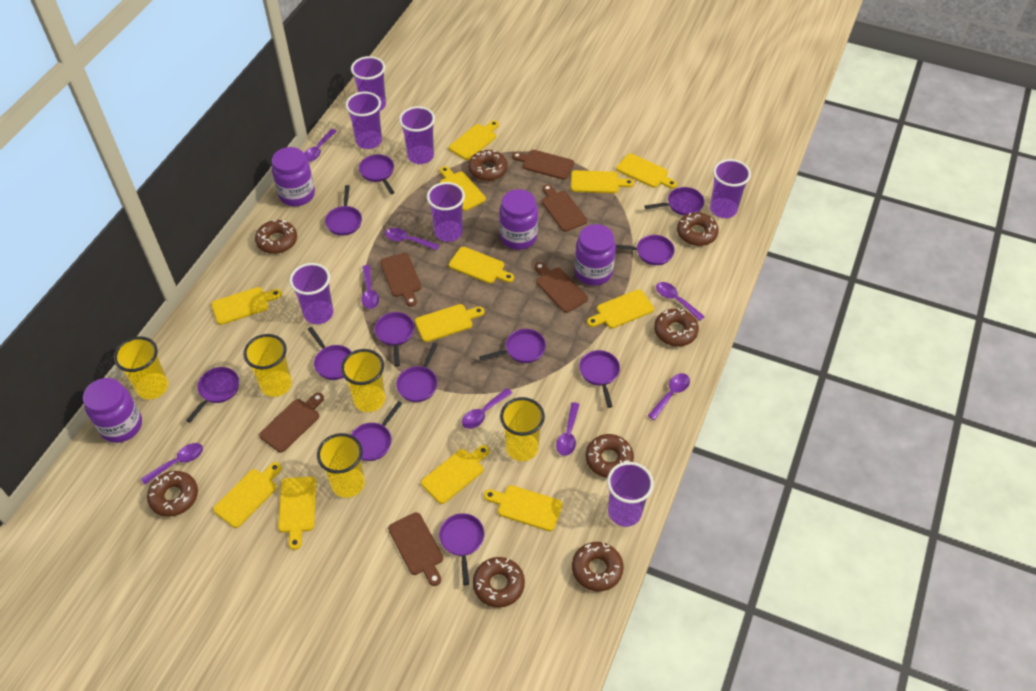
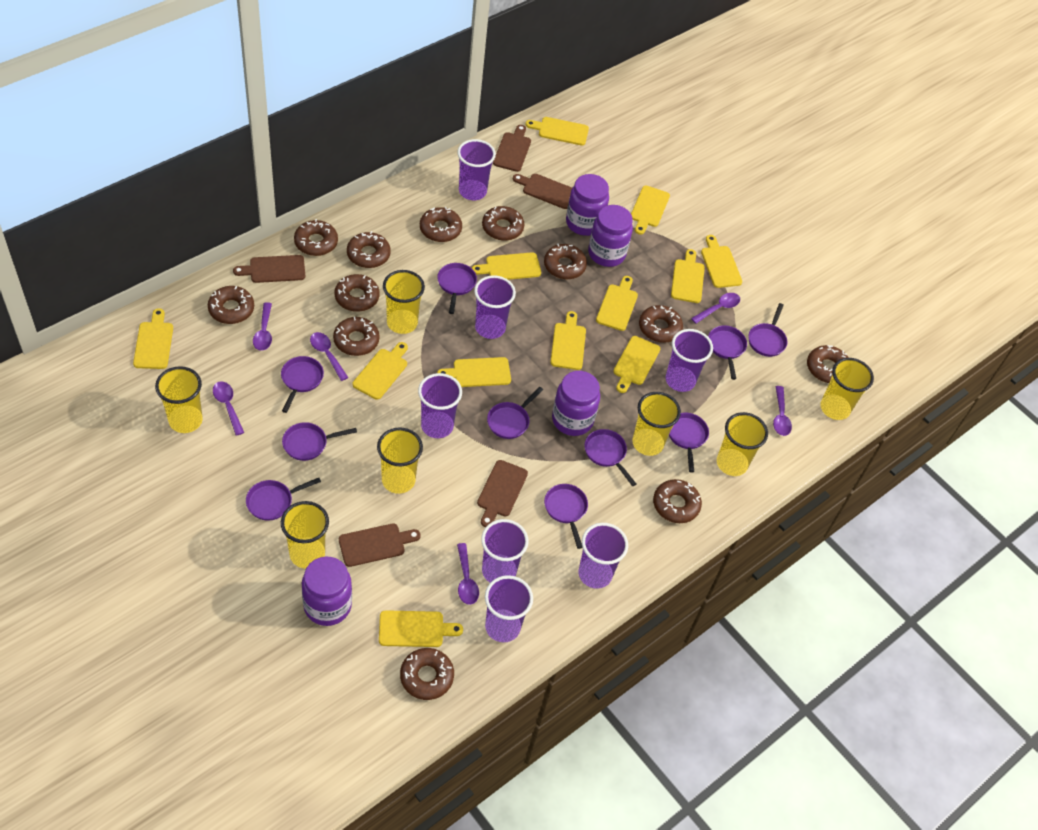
brown cutting board: [259,393,324,453] [380,253,422,307] [388,512,443,586] [512,150,574,180] [534,262,588,313] [542,184,587,232] = 6 -> [233,255,305,283] [339,524,421,567] [477,460,528,527] [493,125,531,172] [513,174,572,209] = 5
brown donut: [147,471,198,517] [255,220,297,254] [468,149,508,181] [473,557,525,608] [572,542,624,591] [586,434,634,478] [654,308,699,346] [677,212,719,246] = 8 -> [208,286,254,324] [294,219,338,256] [333,317,380,356] [335,274,380,312] [347,231,391,268] [400,648,454,700] [420,207,462,242] [482,206,524,241] [544,244,587,279] [639,305,683,343] [653,479,702,523] [807,345,849,383] = 12
purple pan: [186,367,239,423] [308,327,352,380] [325,185,362,236] [351,401,402,461] [359,154,395,194] [375,312,414,367] [396,343,438,402] [439,513,485,585] [479,329,546,363] [579,350,620,408] [616,235,675,265] [644,187,704,216] = 12 -> [246,478,321,521] [281,356,324,413] [282,422,357,461] [437,263,477,314] [487,387,543,439] [544,484,588,549] [585,429,636,486] [669,413,709,473] [708,326,747,380] [748,303,787,357] = 10
purple spoon: [141,443,203,485] [304,129,337,162] [361,265,379,309] [385,228,439,250] [462,388,512,429] [556,402,580,456] [648,373,690,420] [656,282,705,321] = 8 -> [213,381,244,436] [253,302,272,351] [310,332,349,381] [457,543,479,605] [691,293,740,324] [773,386,792,436] = 6
yellow cup: [114,336,168,399] [243,334,292,397] [317,433,365,498] [341,349,385,412] [500,397,545,461] = 5 -> [155,366,203,433] [281,501,329,569] [377,427,423,494] [383,270,425,334] [632,392,681,456] [717,412,768,476] [820,358,874,420] = 7

